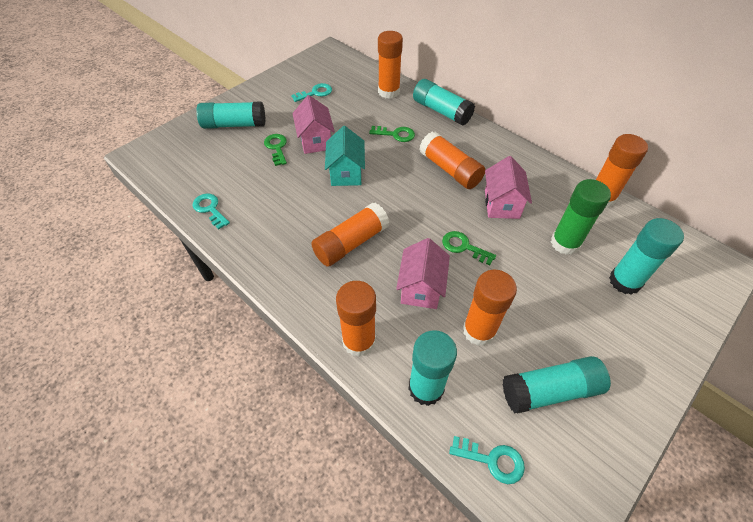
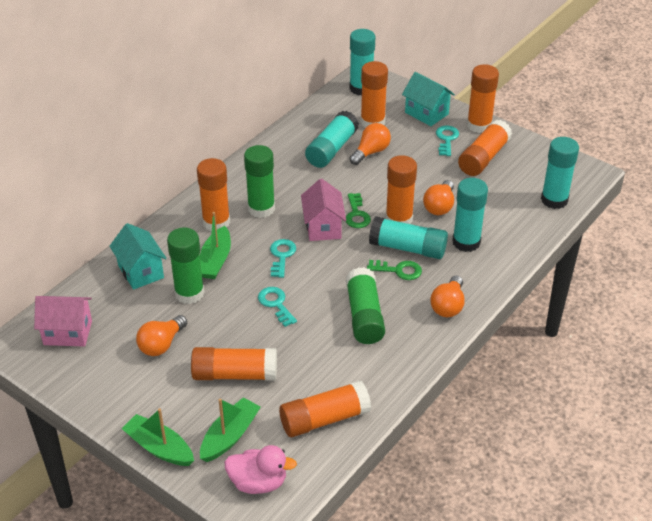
green boat: none = 0 -> [121,408,194,466] [200,212,231,279] [200,397,260,462] = 3
green glue stick: [551,179,611,255] = 1 -> [167,228,205,304] [244,145,275,218] [346,267,385,344] = 3
green key: [264,134,287,166] [369,126,415,142] [442,231,496,265] = 3 -> [346,193,371,228] [367,260,422,280] = 2
orange glue stick: [311,203,389,267] [336,281,376,357] [378,31,403,99] [419,132,486,189] [463,270,517,346] [596,134,648,208] = 6 -> [191,347,277,381] [197,158,230,231] [279,380,371,437] [361,61,388,128] [386,155,417,224] [458,120,512,176] [467,64,499,133] = 7
orange light bulb: none = 0 -> [136,315,187,356] [350,123,391,165] [423,180,454,215] [430,276,465,317] = 4
pink duck: none = 0 -> [224,445,297,494] = 1
pink house: [292,95,335,154] [396,238,450,309] [485,156,532,219] = 3 -> [34,296,92,347] [301,179,346,241] = 2
turquoise house: [325,126,365,186] = 1 -> [109,223,167,290] [402,72,455,126] = 2

